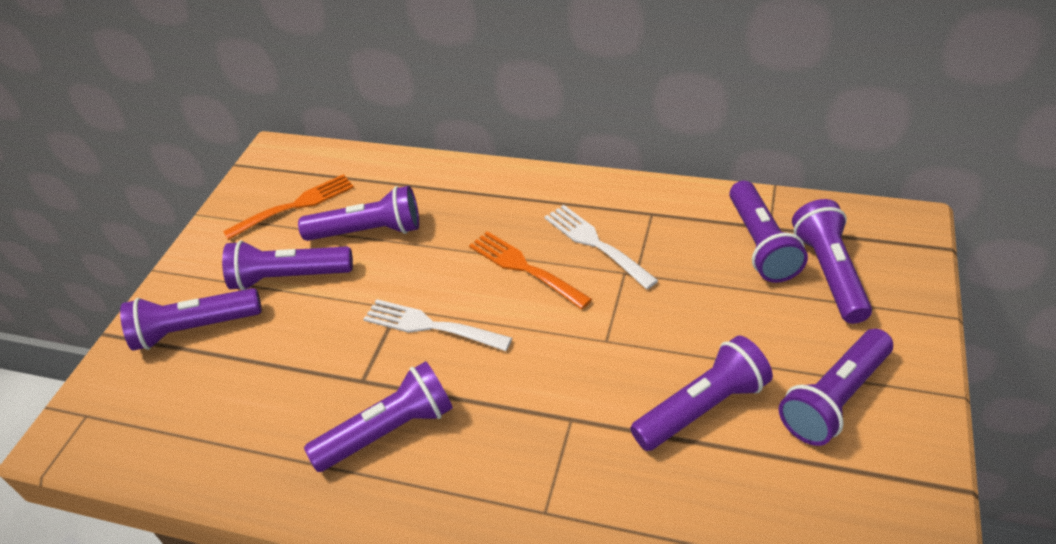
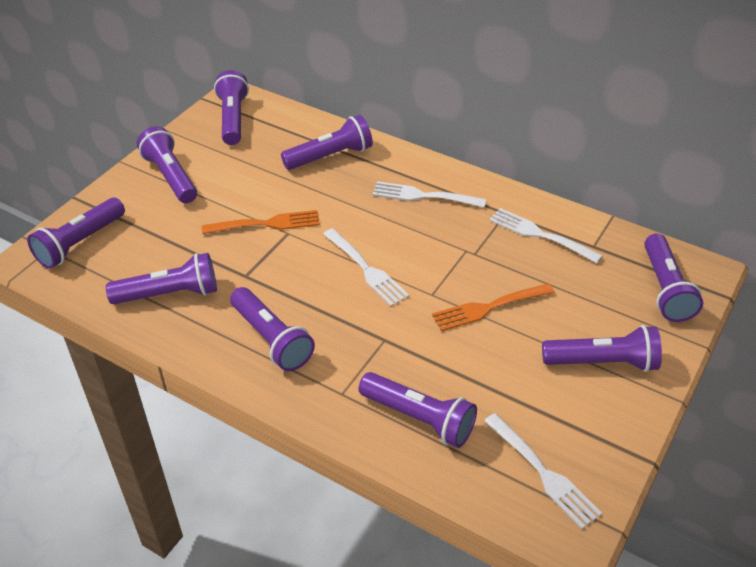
purple flashlight: [120,288,262,351] [222,240,353,290] [298,186,419,241] [304,361,453,472] [630,336,773,451] [729,181,808,283] [779,329,893,446] [792,199,872,324] = 8 -> [27,198,125,269] [106,253,217,304] [137,126,197,203] [214,70,249,145] [230,287,315,371] [281,115,373,170] [359,372,477,448] [542,325,662,372] [644,233,703,322] = 9
white fork: [363,299,512,351] [545,205,659,289] = 2 -> [323,228,409,306] [372,181,486,208] [484,413,602,529] [489,208,603,263] = 4

